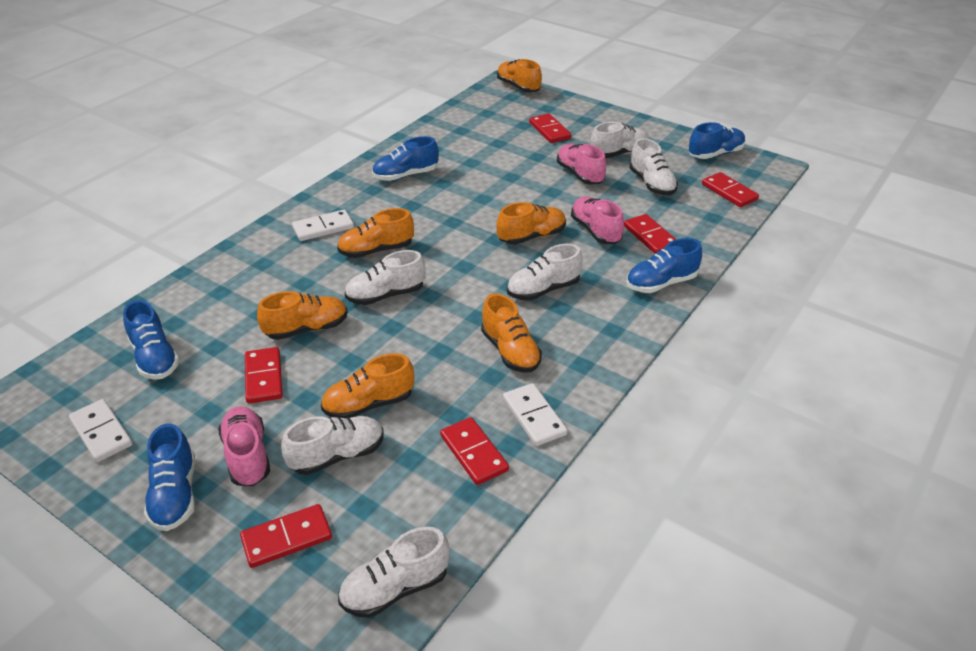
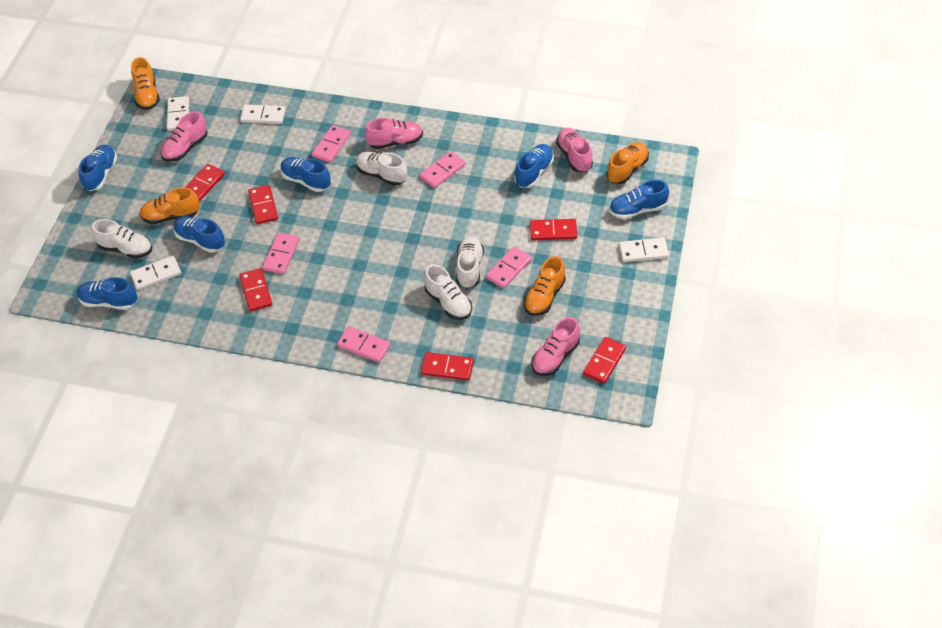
blue shoe: [123,300,180,380] [144,423,195,531] [372,136,439,181] [626,238,702,293] [688,122,746,159] = 5 -> [77,277,137,310] [79,145,117,191] [174,216,225,253] [281,157,331,192] [514,144,554,188] [609,180,669,219] = 6
orange shoe: [257,291,348,340] [321,353,414,419] [337,208,414,258] [481,293,542,373] [496,202,566,245] [497,59,542,92] = 6 -> [131,57,160,110] [139,187,200,224] [524,256,566,316] [606,142,649,184] = 4
pink domino: none = 0 -> [262,233,299,274] [312,125,351,163] [337,326,391,362] [420,151,465,188] [486,246,532,289] = 5
pink shoe: [218,406,270,486] [557,144,606,185] [571,197,624,244] = 3 -> [161,111,207,162] [365,118,423,149] [531,317,580,376] [556,128,593,172] = 4
white domino: [69,399,132,462] [292,210,354,241] [503,383,567,446] = 3 -> [130,256,181,290] [167,96,189,131] [240,104,286,124] [619,238,669,262] = 4
white shoe: [281,416,384,475] [338,527,450,618] [345,250,426,305] [507,244,583,301] [590,122,649,158] [629,138,678,195] = 6 -> [91,219,152,259] [356,151,408,186] [424,264,472,320] [456,237,484,289] = 4

